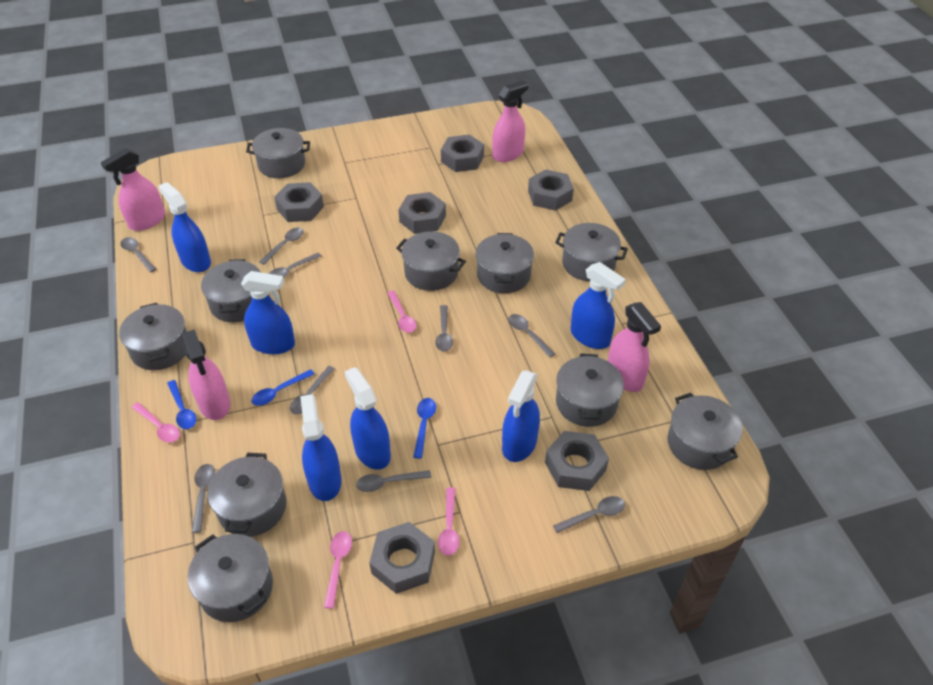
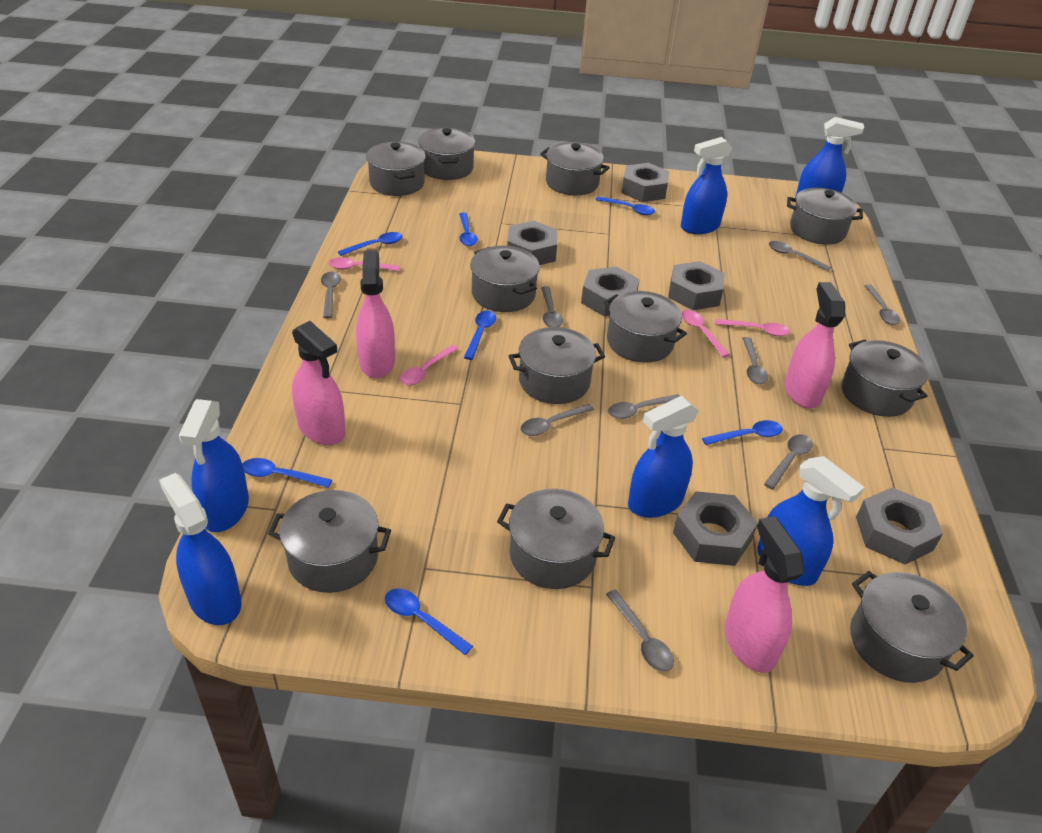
blue spoon: [167,380,196,429] [251,369,314,406] [413,398,436,459] = 3 -> [242,458,332,488] [338,232,403,256] [385,588,473,655] [459,213,478,246] [464,311,496,360] [595,196,655,215] [702,420,783,445] = 7
grey pot: [119,303,187,370] [188,534,273,622] [201,259,260,322] [208,453,286,537] [246,128,310,178] [396,231,466,291] [476,233,534,293] [555,223,628,281] [556,353,624,427] [668,393,743,470] = 10 -> [268,490,391,593] [366,142,426,196] [418,128,475,180] [470,246,540,312] [497,489,615,589] [509,327,605,404] [540,142,610,195] [604,291,687,363] [787,188,863,245] [841,340,929,417] [850,571,974,683] = 11

